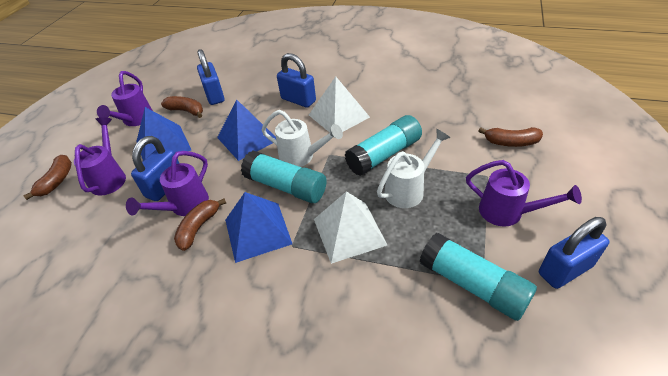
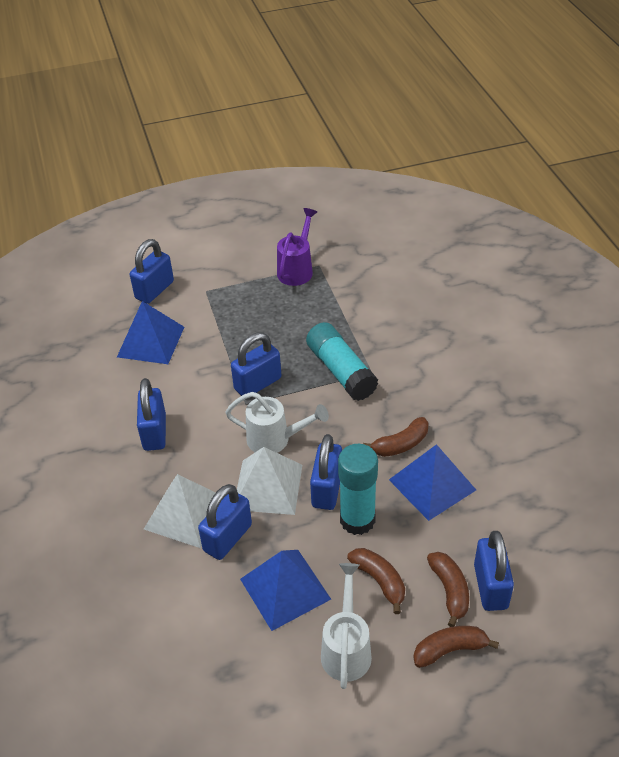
blue padlock: [131,136,179,201] [197,49,224,105] [277,53,316,108] [539,217,610,289] = 4 -> [130,239,174,304] [137,378,166,451] [198,484,252,560] [231,332,281,396] [310,434,342,510] [474,531,514,611] = 6
purple watering can: [74,117,126,195] [97,71,153,126] [126,151,209,216] [466,160,582,227] = 4 -> [277,208,317,286] = 1
turquoise glue stick: [241,151,327,203] [344,115,422,176] [419,233,537,321] = 3 -> [306,322,378,401] [338,444,378,535] = 2

